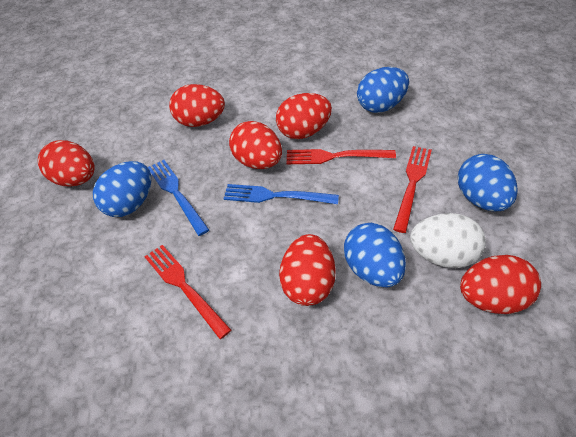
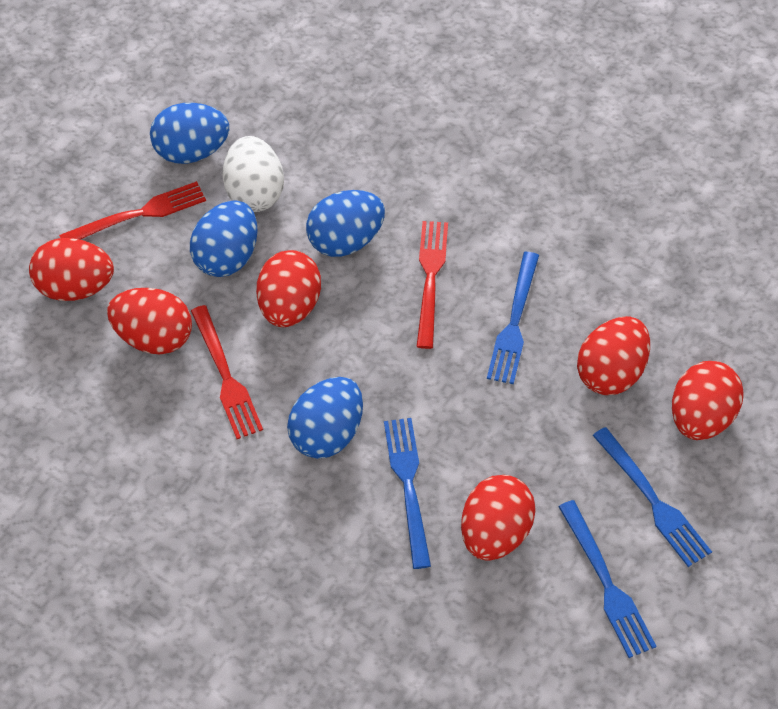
blue fork: [148,160,209,236] [223,184,339,204] = 2 -> [384,418,431,569] [487,252,539,384] [558,500,656,658] [592,427,712,567] = 4

